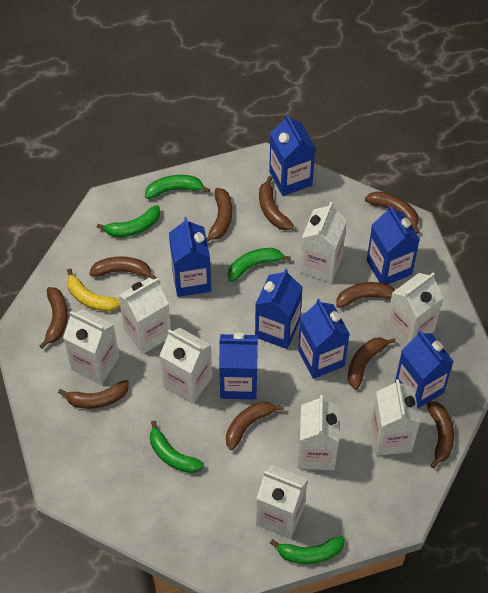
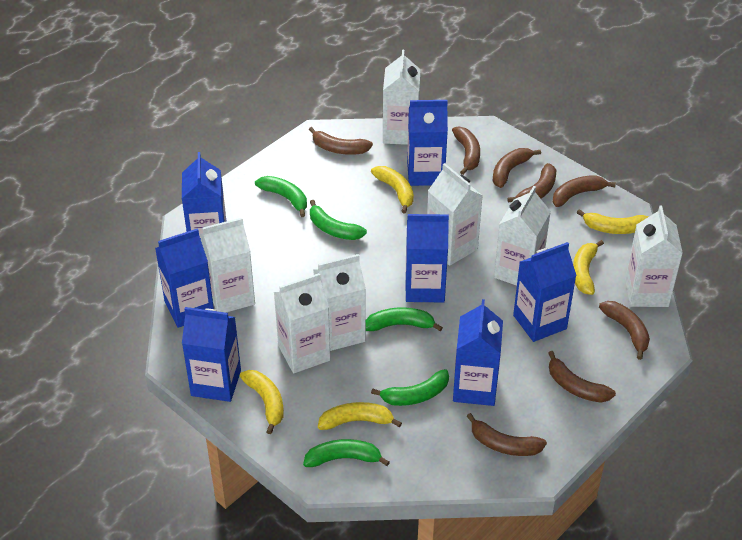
brown banana: [39,287,68,349] [58,380,129,409] [89,256,157,279] [206,188,232,242] [226,401,284,450] [259,176,294,230] [336,282,395,308] [348,337,396,389] [365,191,420,234] [427,401,454,468] = 10 -> [309,127,373,155] [452,126,480,175] [467,413,547,456] [492,148,541,188] [507,163,556,203] [548,351,616,403] [553,175,616,207] [599,301,650,360] = 8
white carton: [63,309,119,385] [118,278,171,354] [160,328,212,404] [256,465,308,539] [298,395,339,470] [300,202,347,283] [371,379,420,456] [386,273,444,347] = 8 -> [200,218,255,313] [274,273,331,373] [313,254,366,351] [383,50,421,145] [427,163,483,266] [494,186,551,286] [625,205,683,307] = 7
yellow banana: [67,269,120,312] = 1 -> [240,370,284,434] [318,402,402,430] [371,166,414,213] [573,240,604,295] [577,209,648,234] = 5

